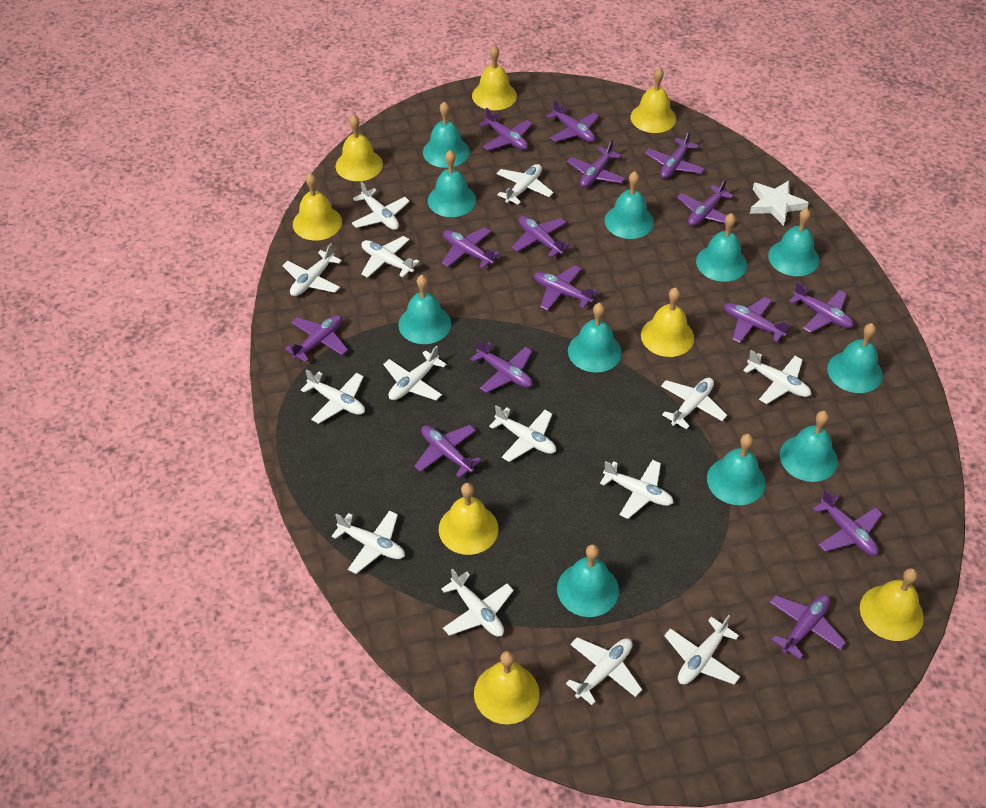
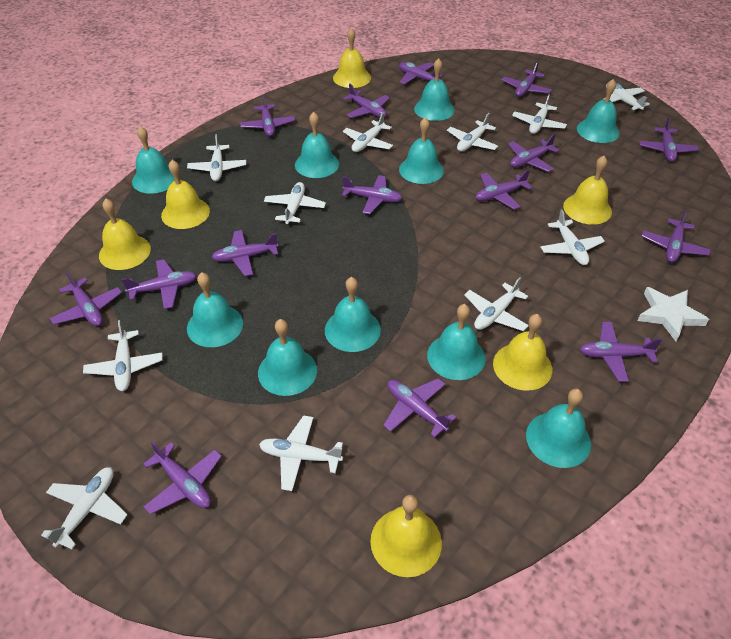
turquoise bell: [398,275,451,344] [423,101,470,168] [428,150,476,217] [557,544,619,617] [568,303,622,372] [604,171,654,239] [696,213,747,282] [707,434,766,505] [768,208,819,276] [780,411,838,482] [827,323,883,393] = 11 -> [132,126,175,194] [187,272,243,347] [258,319,317,396] [295,112,339,178] [325,277,381,352] [399,117,444,184] [414,58,455,121] [427,304,485,380] [526,389,591,468] [577,79,620,143] = 10
white plane: [282,244,342,296] [301,369,365,424] [332,510,405,574] [352,182,410,230] [361,236,419,278] [383,346,447,400] [441,568,514,637] [489,405,556,462] [496,164,553,205] [566,637,642,705] [600,460,674,519] [661,378,727,429] [664,615,740,685] [743,350,811,404] = 14 -> [41,467,128,549] [83,320,163,391] [187,134,246,181] [259,415,343,491] [264,182,326,224] [343,112,393,152] [447,113,498,152] [464,277,529,331] [512,94,567,134] [541,210,605,265] [604,83,650,112] = 11
yellow bell: [293,173,342,241] [335,115,383,181] [439,483,498,555] [472,45,517,110] [474,651,540,724] [631,67,676,133] [641,287,694,357] [860,568,924,641] = 8 -> [99,199,151,270] [161,160,210,229] [333,28,371,88] [370,495,442,577] [493,314,552,391] [563,156,612,225] = 6

